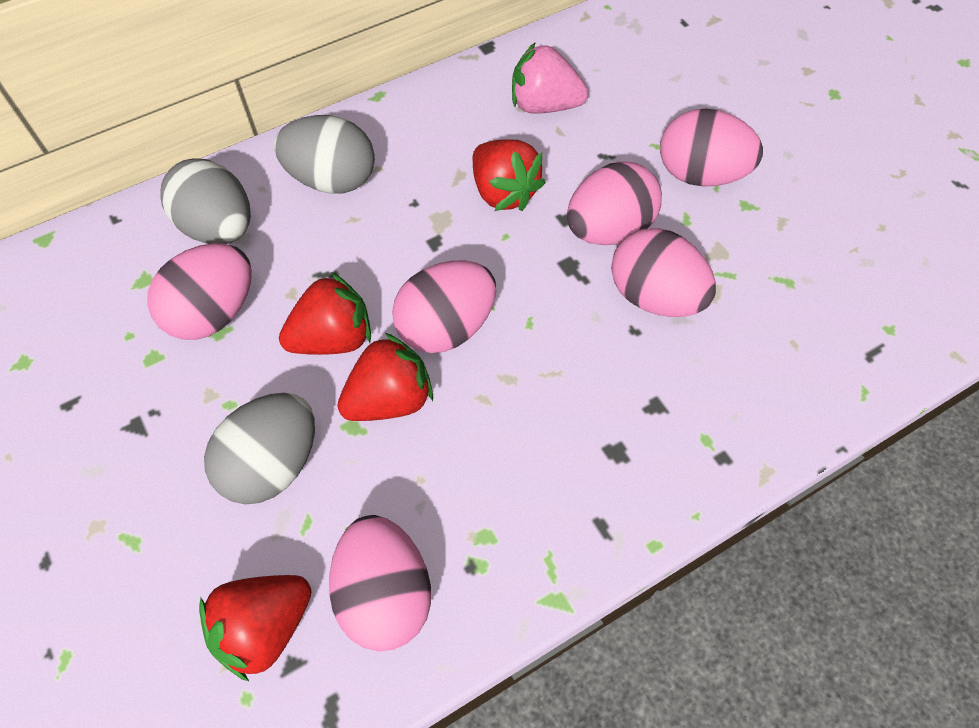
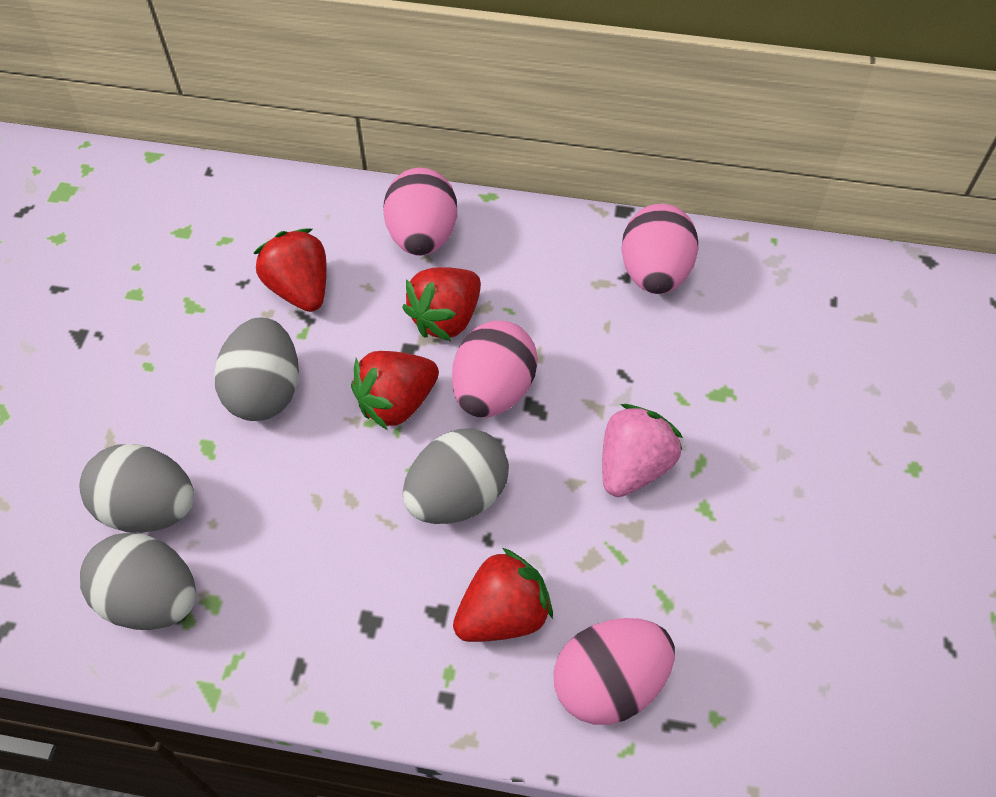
grey egg: [160,158,251,244] [204,393,315,504] [274,115,375,194] = 3 -> [79,444,194,533] [80,532,196,630] [214,317,299,421] [403,428,509,524] = 4
pink egg: [147,243,252,340] [329,515,431,651] [392,260,496,353] [567,162,662,245] [611,228,716,317] [660,108,763,186] = 6 -> [383,168,457,256] [452,321,538,418] [553,618,675,725] [622,204,698,294] = 4

